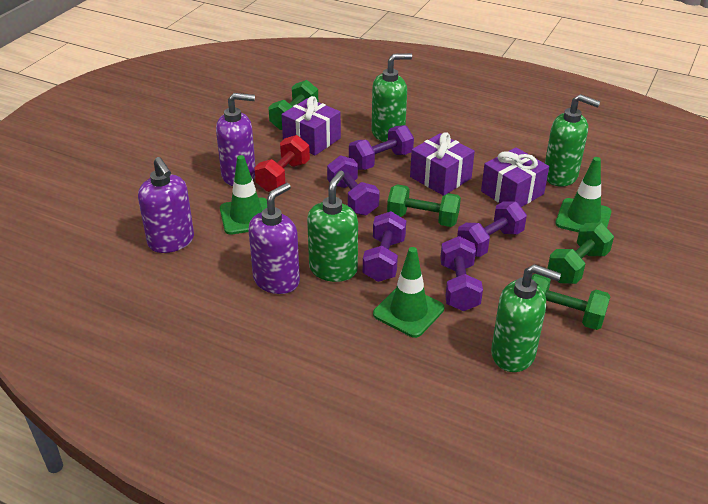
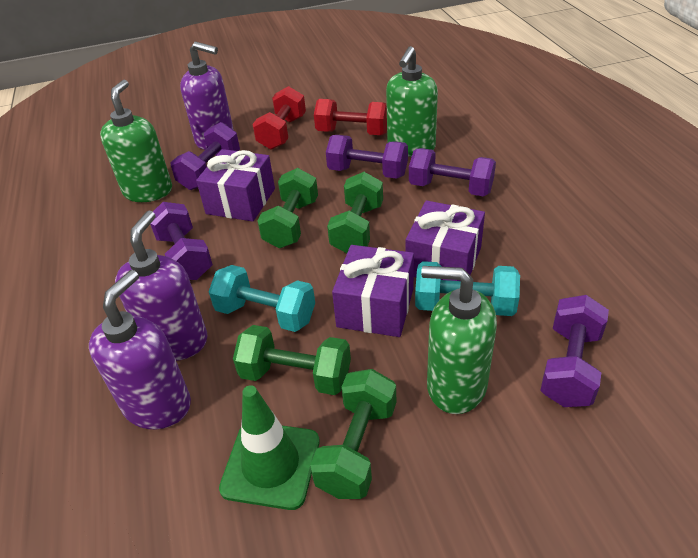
green soap dispenser: [307,171,358,282] [372,53,412,142] [491,264,561,372] [545,94,601,187] = 4 -> [100,80,172,202] [386,46,438,157] [421,266,497,414] = 3
green traffic cone: [220,155,267,235] [373,247,444,338] [555,157,612,232] = 3 -> [219,385,320,510] = 1
red dumbbell: [254,135,310,192] = 1 -> [253,86,306,150] [314,99,387,135] = 2
turquoise dumbbell: none = 0 -> [209,265,315,332] [415,261,520,316] = 2

